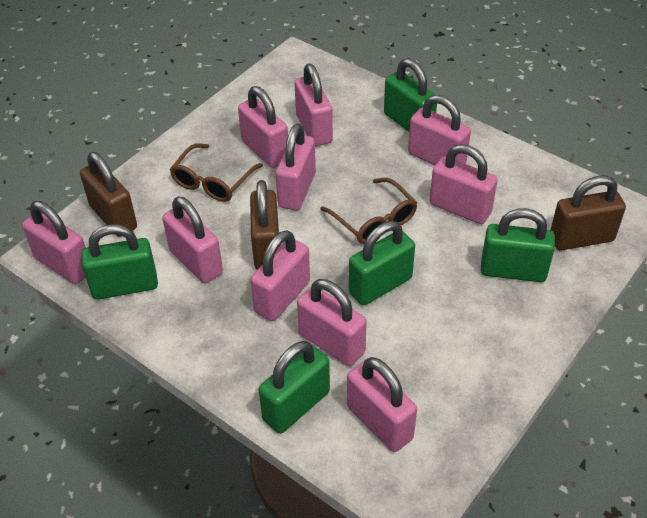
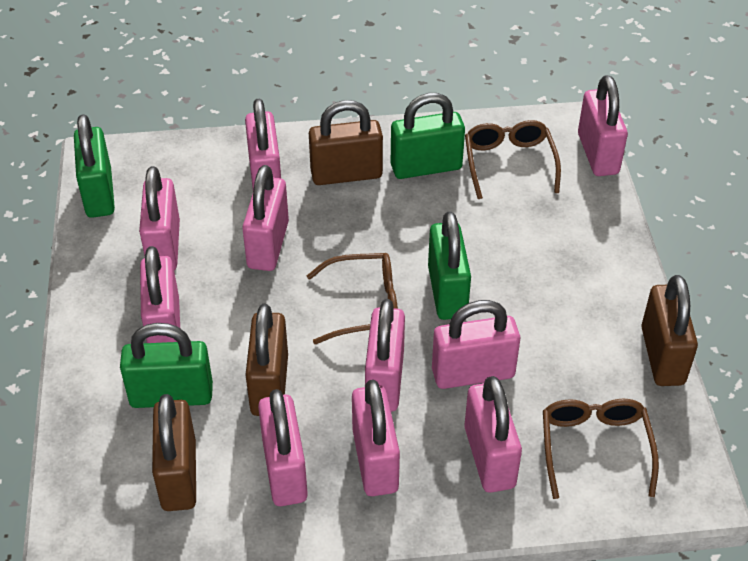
brown glasses: [170,143,263,202] [320,178,417,244] = 2 -> [307,253,398,344] [465,120,561,199] [543,399,659,499] = 3
brown padlock: [80,152,137,237] [250,180,279,270] [551,176,626,250] = 3 -> [152,394,196,511] [246,304,288,416] [309,100,383,185] [641,275,698,386] = 4
green padlock: [81,224,158,300] [259,341,330,434] [349,221,415,306] [384,58,437,132] [481,208,555,282] = 5 -> [74,114,115,218] [120,323,213,408] [391,93,465,179] [428,211,471,320] = 4

